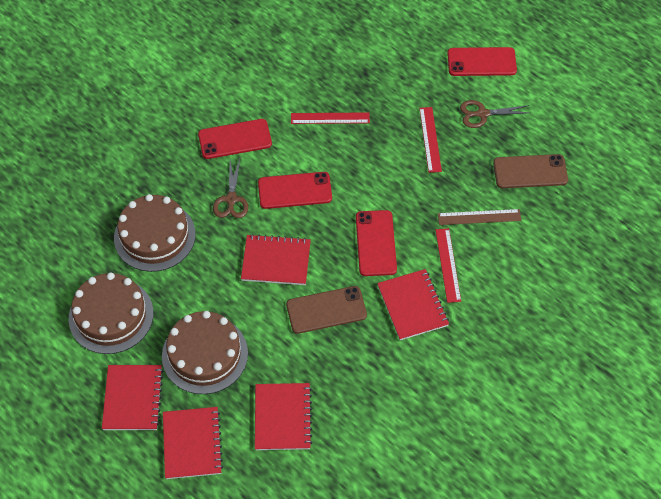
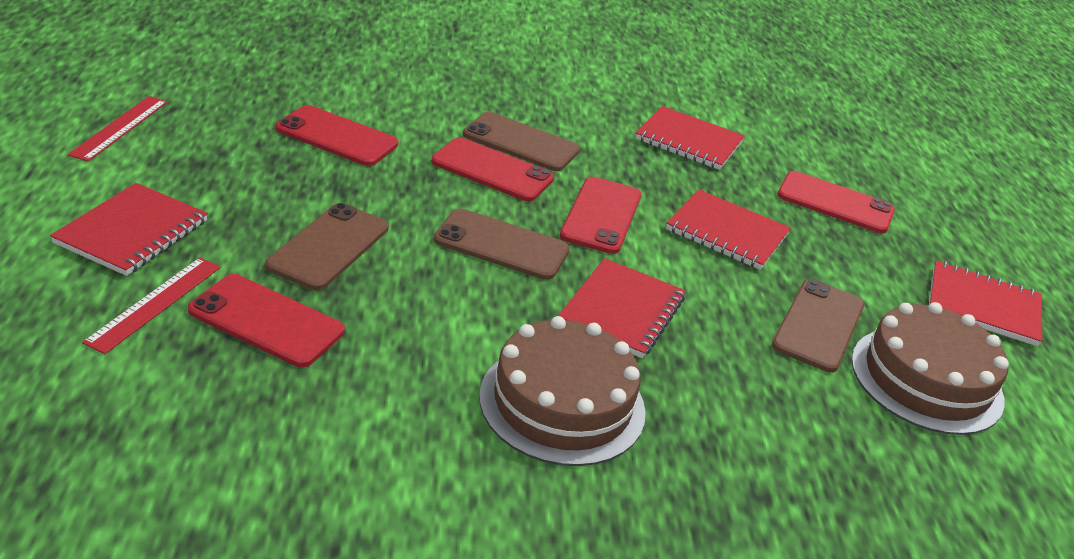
brown cake: [69,272,153,354] [114,194,195,272] [162,311,248,394] = 3 -> [479,316,646,466] [851,302,1009,435] = 2
brown phone: [286,286,367,334] [493,154,568,188] = 2 -> [265,203,389,290] [434,208,570,280] [463,112,580,171] [772,279,865,373] = 4
brown ruler: [438,209,521,225] = 1 -> none = 0
brown scissors: [213,159,249,218] [460,100,530,128] = 2 -> none = 0
red phone: [198,119,272,159] [258,172,332,209] [356,210,397,276] [447,47,517,76] = 4 -> [188,274,345,367] [276,105,398,166] [431,137,554,201] [560,177,641,254] [777,171,895,233] = 5
red ruler: [291,112,370,124] [419,107,442,173] [436,228,461,303] = 3 -> [68,96,168,162] [82,257,221,354] = 2

